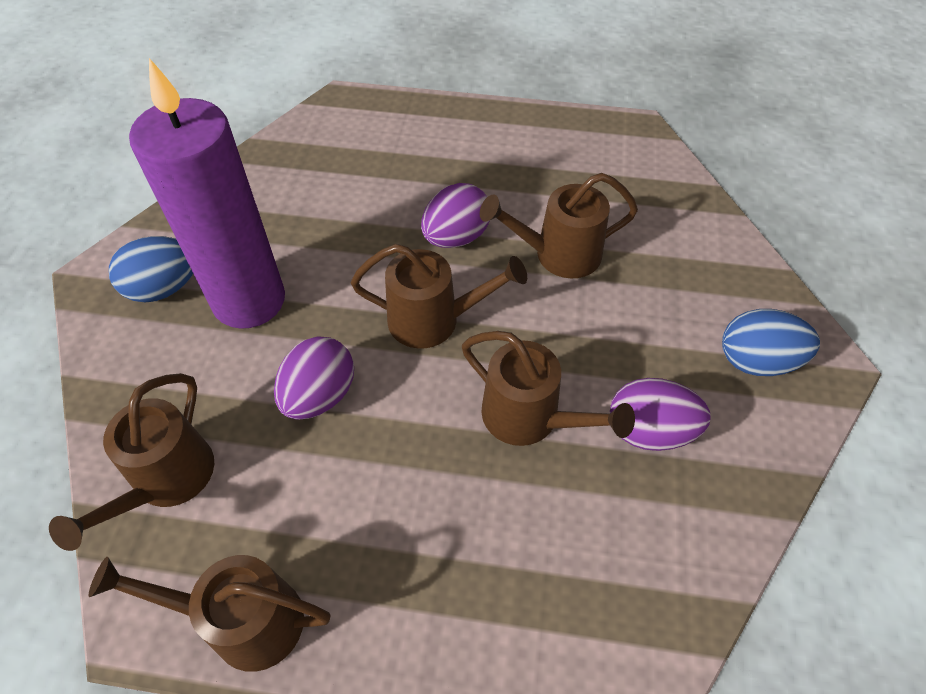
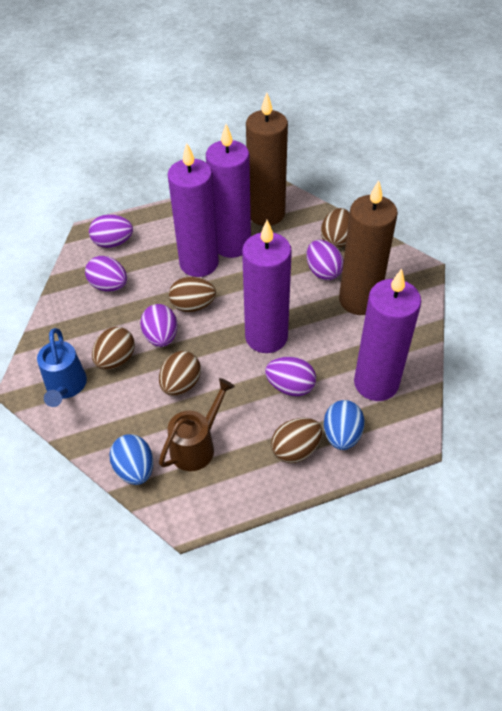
blue watering can: none = 0 -> [37,328,87,407] = 1
brown candle: none = 0 -> [246,93,288,226] [339,180,398,315] = 2
brown egg: none = 0 -> [92,327,135,370] [159,351,201,396] [169,276,216,312] [271,418,322,463] [321,208,350,248] = 5
brown watering can: [49,373,214,551] [89,555,331,672] [351,244,527,349] [462,331,635,446] [480,173,638,279] = 5 -> [159,378,235,471] = 1
purple candle: [129,58,285,329] = 1 -> [167,143,219,277] [206,124,251,258] [242,220,292,353] [354,269,421,401] = 4
purple egg: [274,336,354,420] [421,183,490,248] [610,378,711,451] = 3 -> [85,256,127,292] [89,214,133,248] [140,304,177,347] [265,357,316,396] [306,240,344,280] = 5

